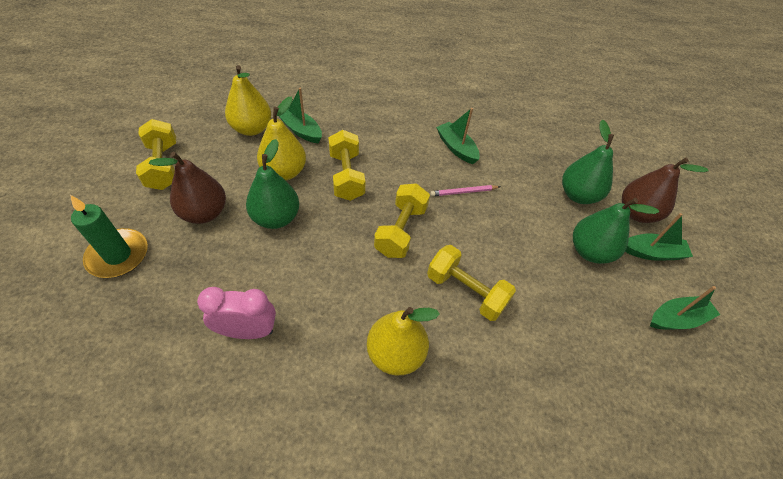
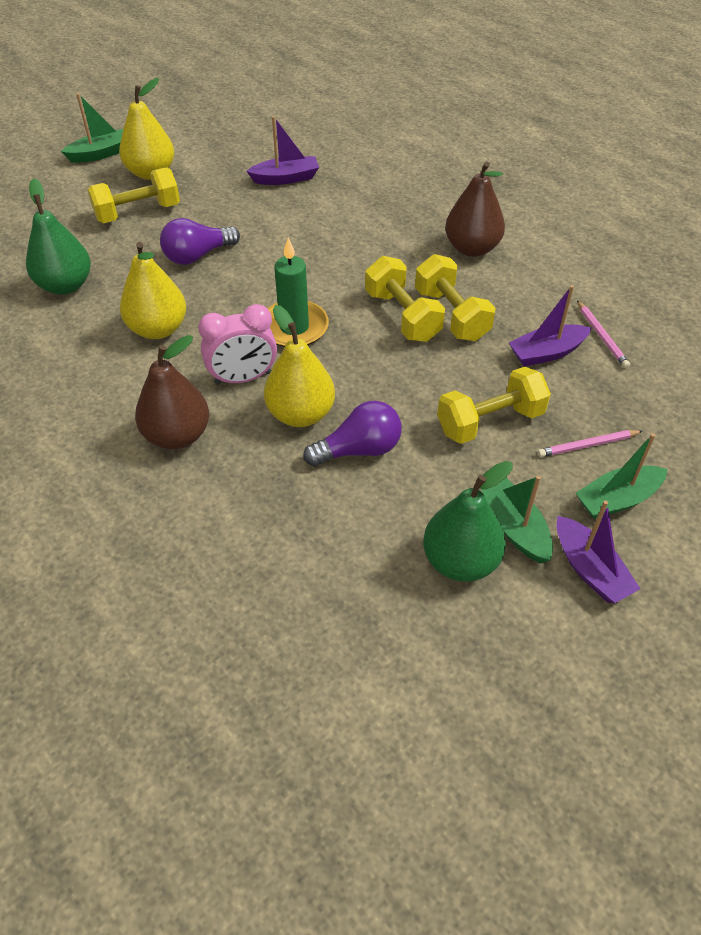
green boat: [279,88,322,143] [436,108,480,164] [625,213,693,261] [650,286,720,330] = 4 -> [61,93,123,163] [481,476,553,563] [576,433,668,519] = 3
green pear: [246,139,299,229] [562,120,614,204] [573,198,659,264] = 3 -> [26,178,91,295] [423,461,513,582] = 2
pink pencil: [430,185,500,196] = 1 -> [538,430,642,457] [577,300,630,368] = 2
purple boat: none = 0 -> [246,116,319,185] [509,285,591,366] [556,500,640,603] = 3
purple light bulb: none = 0 -> [160,218,240,265] [303,401,402,467] = 2

